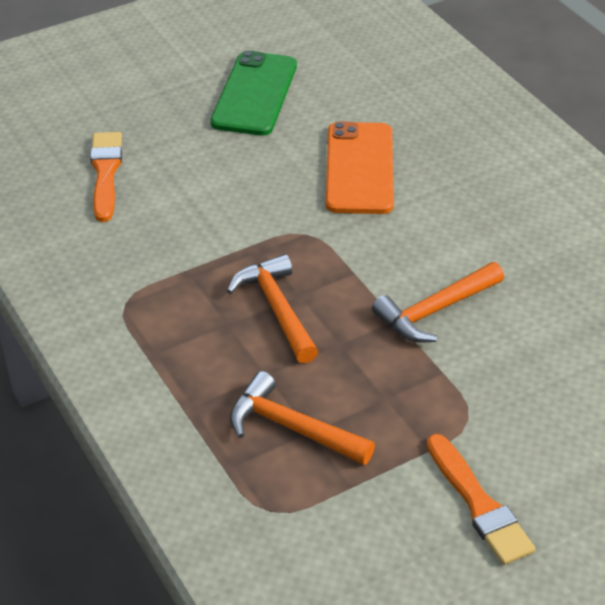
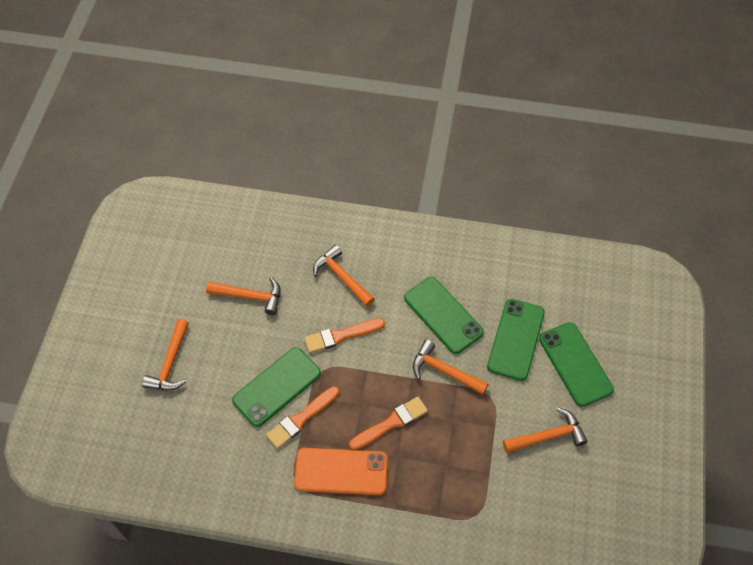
green phone: [210,51,297,136] = 1 -> [232,347,321,427] [404,277,484,354] [487,299,545,381] [539,322,614,407] = 4
orange brush: [90,132,122,222] [427,434,535,565] = 2 -> [266,386,339,449] [304,318,385,353] [349,397,428,450] = 3
orange hammer: [227,254,318,364] [230,371,375,465] [372,262,504,342] = 3 -> [142,319,189,391] [206,277,281,315] [313,245,375,307] [413,340,488,395] [503,407,587,453] = 5

